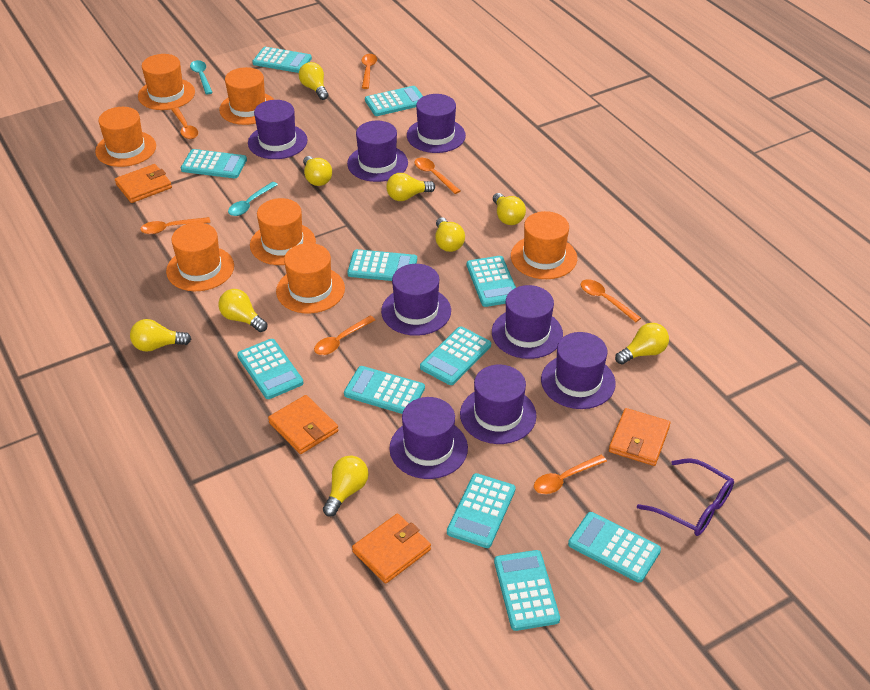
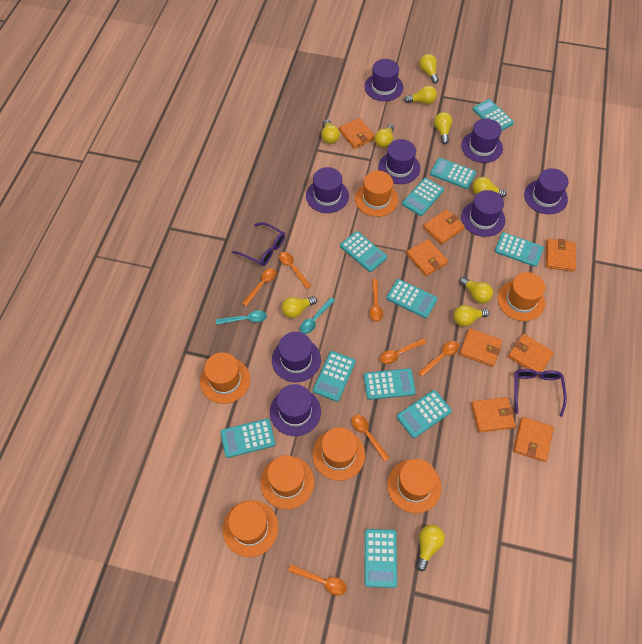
orange wallet: [115,164,172,203] [268,395,338,454] [352,514,431,583] [609,408,670,466] = 4 -> [339,118,375,149] [406,239,448,276] [423,209,465,245] [460,328,502,367] [471,397,516,433] [508,334,554,376] [514,417,554,462] [546,239,576,272] = 8
purple glasses: [637,458,734,536] = 1 -> [232,222,285,266] [514,369,567,417] = 2
yellow light bulb: [130,319,191,352] [218,289,268,332] [299,62,329,100] [303,156,332,186] [323,456,369,517] [386,173,435,201] [435,217,465,252] [493,193,526,225] [615,323,669,365] = 9 -> [281,296,317,318] [321,119,340,144] [374,124,394,148] [404,85,437,104] [416,525,445,571] [419,54,439,84] [434,112,453,144] [453,305,489,327] [460,277,493,304] [472,177,507,198] = 10

